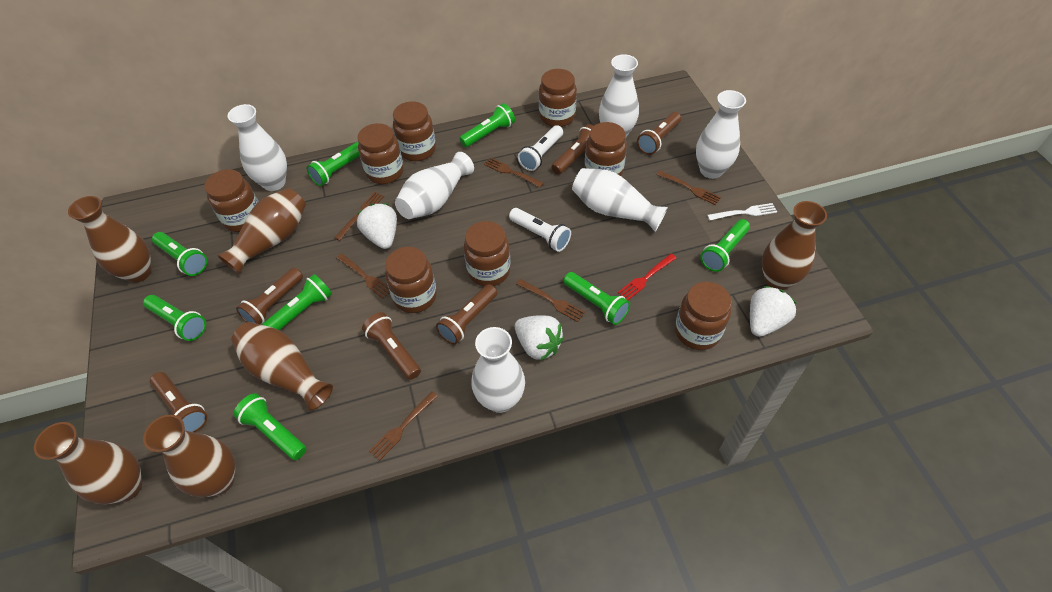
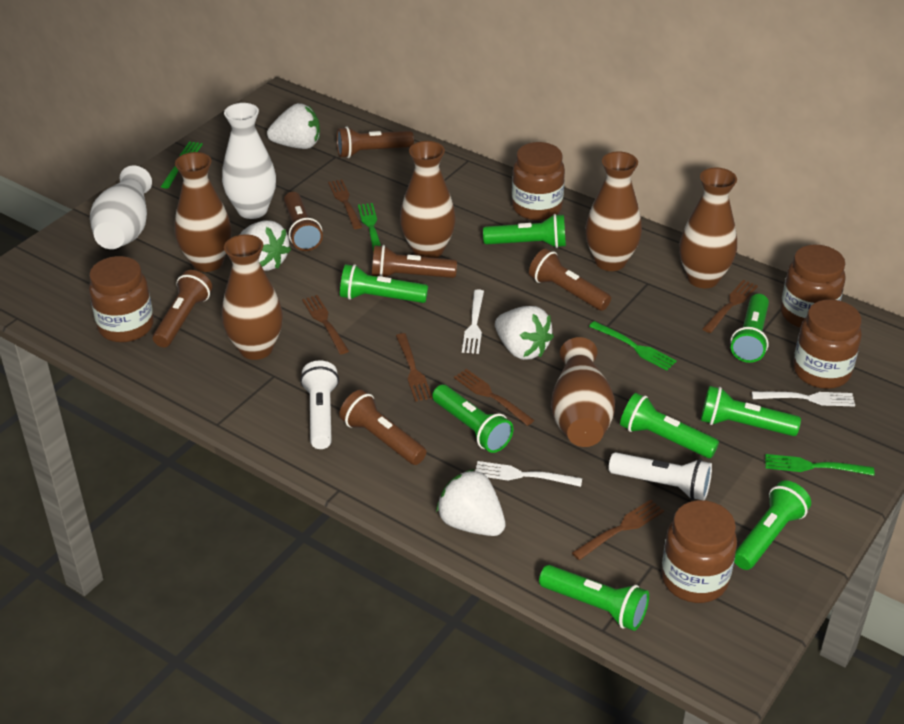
brown jar: [204,169,259,232] [357,123,404,184] [385,247,437,313] [393,101,436,161] [464,221,511,286] [539,69,577,127] [585,122,627,176] [675,282,732,350] = 8 -> [89,256,154,342] [512,142,565,220] [661,500,737,603] [780,245,846,328] [793,300,862,389] = 5
green fork: none = 0 -> [161,141,203,189] [358,203,381,253] [589,321,677,370] [765,454,874,476] = 4
red fork: [618,254,676,300] = 1 -> none = 0
white fork: [707,203,777,221] = 1 -> [462,289,484,354] [475,461,582,487] [752,392,855,407] = 3
white strawberry: [357,203,397,249] [515,315,564,361] [750,286,797,337] = 3 -> [240,220,291,271] [267,103,320,149] [436,469,505,536] [495,306,554,360] = 4
white vase: [228,104,287,191] [395,152,474,219] [471,327,525,413] [572,168,668,232] [599,54,639,137] [696,90,746,179] = 6 -> [90,166,152,249] [222,103,276,219] = 2

